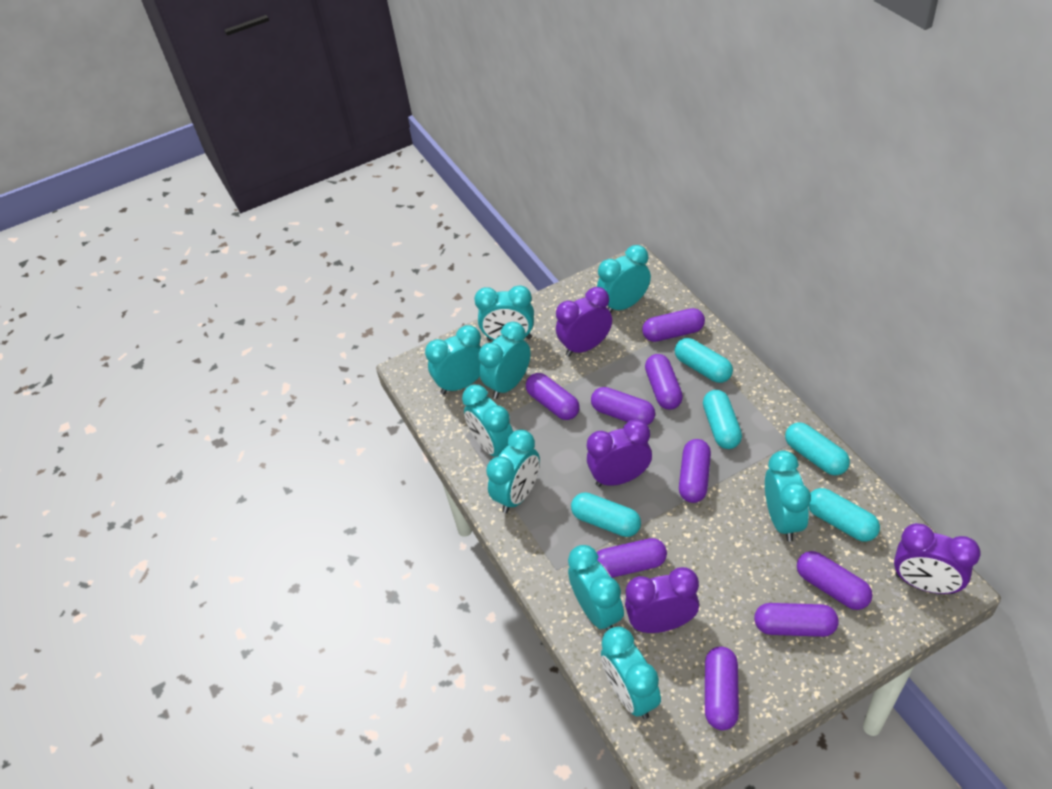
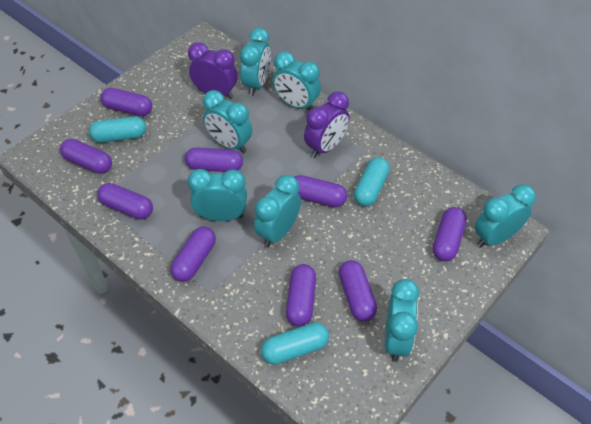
purple clock: [556,287,612,357] [587,419,652,487] [625,567,699,633] [894,523,981,594] = 4 -> [188,42,238,99] [304,91,349,158] = 2
turquoise capsule: [571,492,641,537] [675,338,733,383] [703,390,742,449] [785,422,850,475] [809,488,880,542] = 5 -> [89,117,146,143] [261,322,329,365] [354,157,390,206] = 3
turquoise clock: [425,325,481,394] [462,385,513,457] [474,285,534,341] [478,322,531,399] [486,430,540,513] [568,545,624,631] [597,245,651,312] [601,627,661,719] [765,450,811,542] = 9 -> [188,169,247,221] [203,90,252,153] [240,28,271,96] [254,175,301,247] [273,52,321,111] [385,279,420,362] [475,184,536,248] = 7

